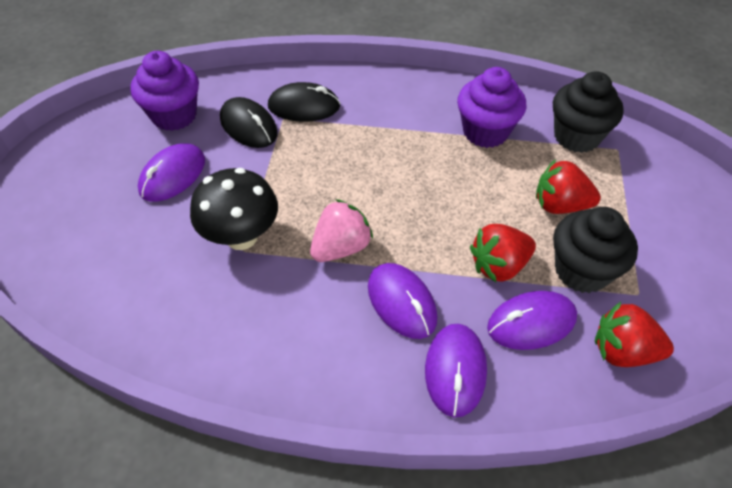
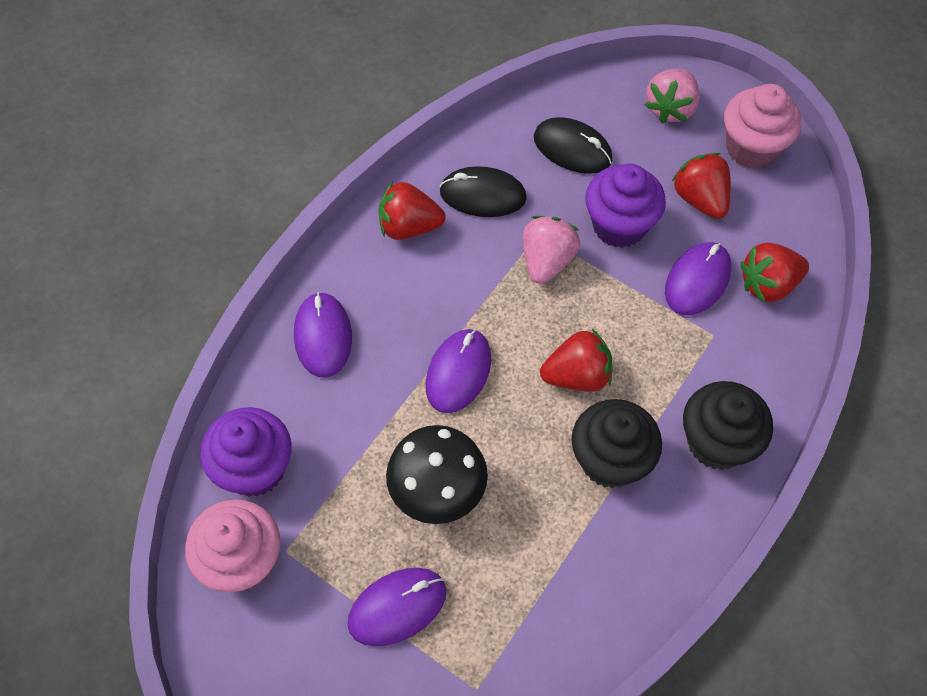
pink cupcake: none = 0 -> [185,499,281,592] [724,84,802,169] = 2
pink strawberry: [310,199,373,262] = 1 -> [523,216,580,284] [645,68,700,124] = 2
red strawberry: [470,224,536,282] [536,159,601,214] [595,302,674,367] = 3 -> [378,181,446,240] [540,329,613,392] [672,153,731,219] [741,242,809,303] = 4

